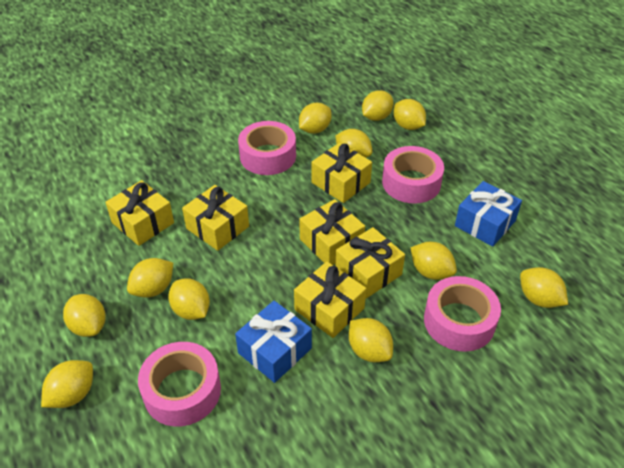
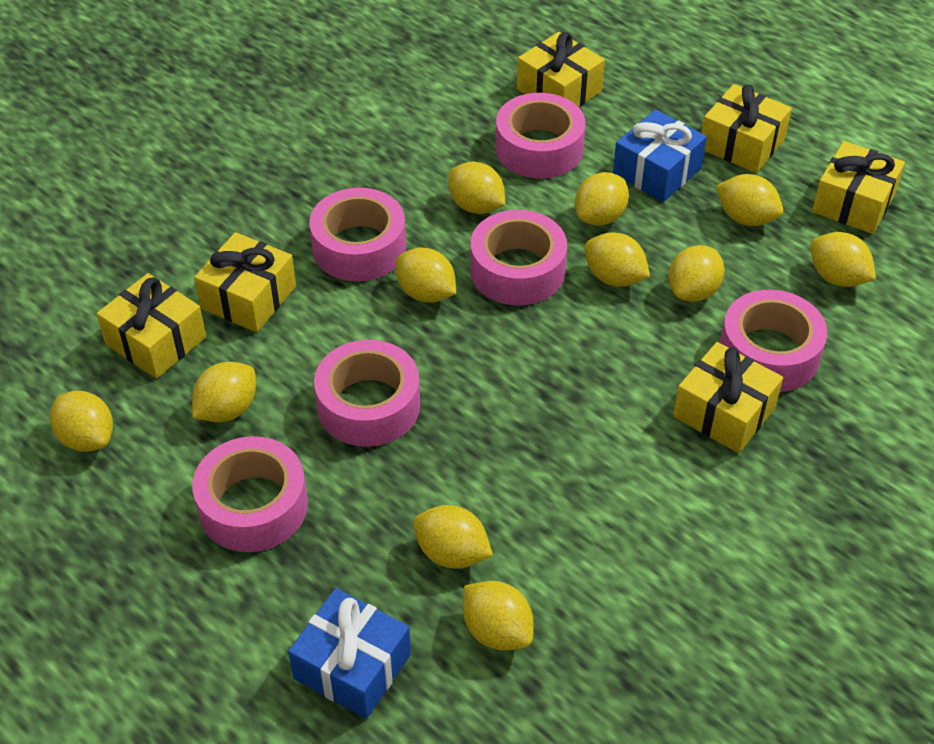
pink tape: [138,342,221,426] [238,121,296,175] [382,146,444,203] [424,276,501,352] = 4 -> [193,436,308,552] [309,188,406,282] [314,340,420,447] [471,210,567,305] [496,93,586,179] [720,290,827,392] = 6

